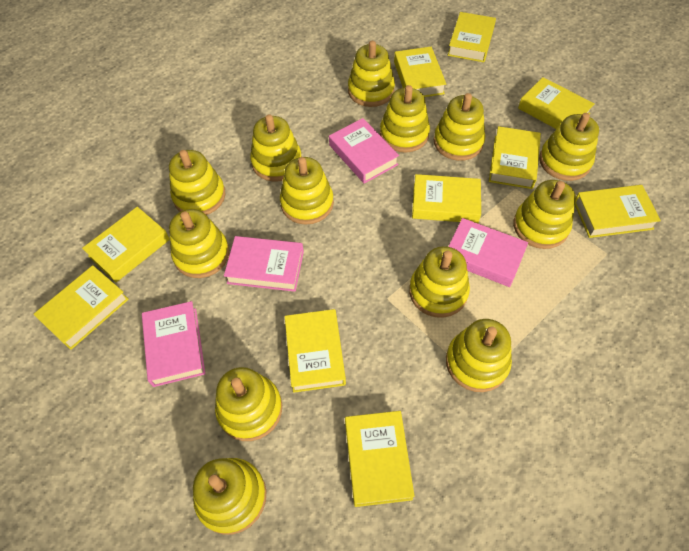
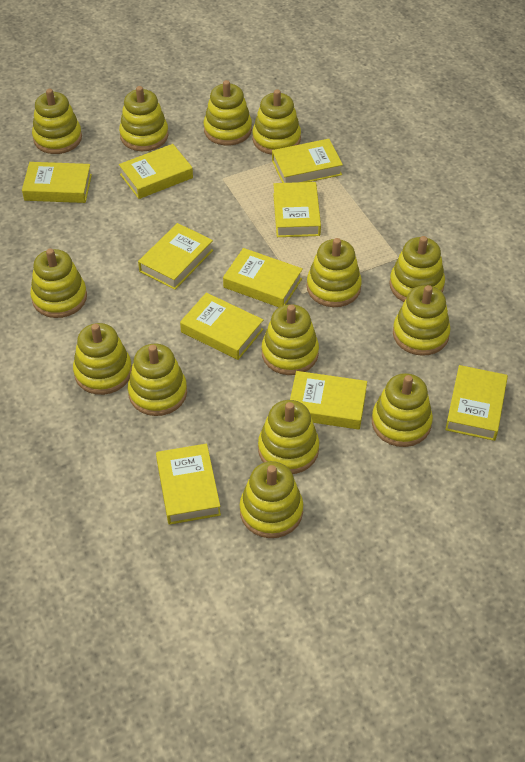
pink book: [142,301,205,387] [224,236,304,292] [329,118,399,184] [448,218,528,287] = 4 -> none = 0
yellow stacking toy: [169,150,226,215] [169,209,230,278] [193,458,267,535] [215,367,282,441] [250,114,302,182] [280,157,334,225] [348,41,395,107] [380,85,430,153] [409,246,470,318] [434,93,485,161] [446,319,512,392] [513,180,576,249] [539,113,599,181] = 13 -> [30,248,87,318] [32,89,82,154] [73,323,132,395] [119,86,168,151] [128,344,187,416] [204,80,252,146] [240,461,303,538] [252,89,301,155] [258,400,319,474] [262,304,319,375] [307,238,362,307] [372,373,433,447] [389,236,445,302] [393,285,451,356] = 14

